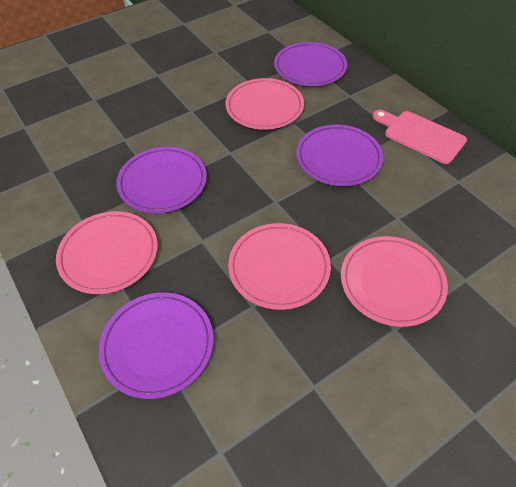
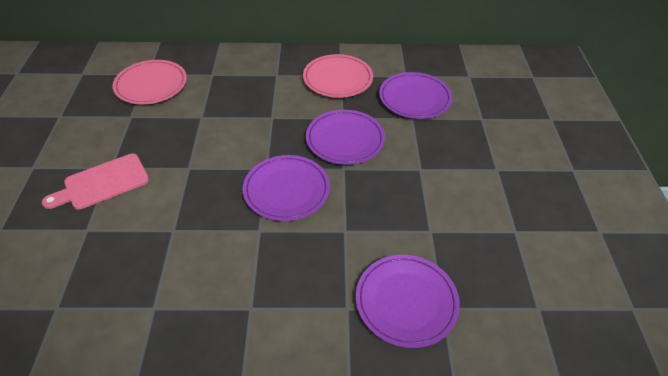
pink plate: [56,211,158,294] [225,78,304,130] [228,223,331,310] [341,236,448,327] = 4 -> [112,60,187,104] [303,54,373,98] = 2

